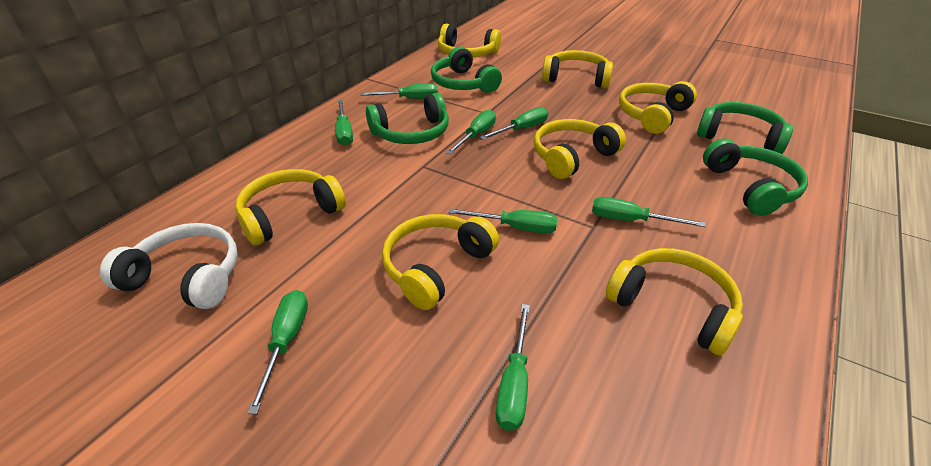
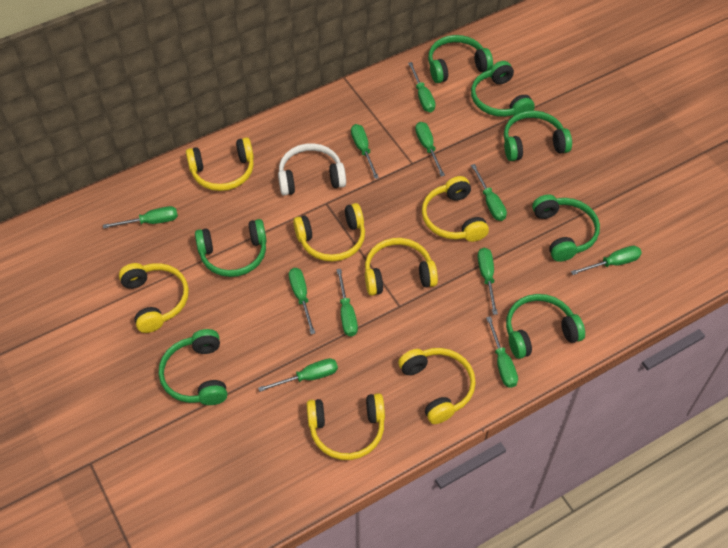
green headphones: [366,93,449,144] [431,46,502,93] [697,102,793,154] [703,138,808,216] = 4 -> [159,329,227,405] [195,219,266,277] [428,35,493,83] [471,61,535,117] [504,111,572,161] [506,294,585,359] [532,194,600,262] = 7
green screwdriver: [247,290,308,414] [335,100,353,146] [360,83,438,99] [446,109,496,154] [448,209,557,233] [480,107,548,140] [496,304,530,431] [592,197,705,227] = 8 -> [103,206,178,229] [258,358,338,392] [289,268,315,334] [336,269,358,336] [351,124,379,179] [408,62,436,112] [415,122,445,177] [471,164,507,221] [478,248,498,315] [486,316,518,388] [571,246,642,275] = 11

